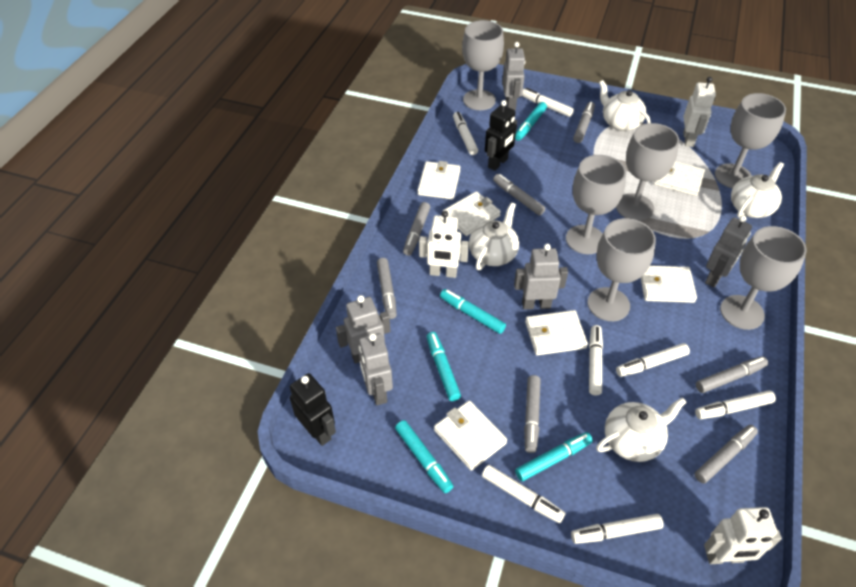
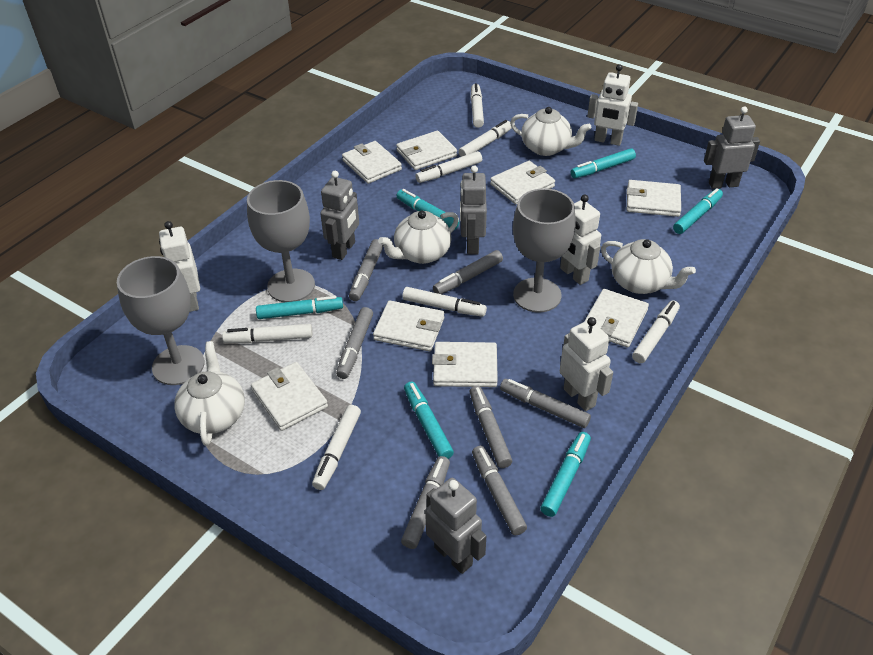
black robot: [290,373,336,446] [485,100,517,171] = 2 -> none = 0
grey goblet: [462,20,504,110] [566,155,626,254] [587,218,656,321] [616,123,679,221] [715,93,786,188] [720,226,807,330] = 6 -> [117,256,205,385] [247,180,315,302] [513,188,576,313] = 3
grey robot: [336,295,390,364] [359,333,393,405] [502,42,525,110] [514,244,568,309] [705,215,752,287] = 5 -> [320,171,359,260] [425,478,486,574] [460,165,487,254] [704,106,760,189] = 4
turquoise marker: [395,420,454,493] [427,332,461,401] [440,289,506,334] [515,102,547,141] [515,432,593,481] = 5 -> [256,296,343,319] [397,189,459,230] [404,382,454,459] [540,432,591,517] [571,148,636,178] [673,188,723,234] = 6
white robot: [419,211,469,278] [683,77,716,147] [704,507,782,564] = 3 -> [159,221,200,312] [560,194,601,285] [560,317,613,411] [587,64,638,146] = 4
white wallet: [418,161,461,199] [434,400,507,471] [442,191,501,236] [525,310,588,356] [640,265,697,303] [653,161,705,196] = 6 -> [251,362,328,431] [342,141,402,184] [373,300,444,351] [396,131,457,170] [432,342,498,387] [490,161,555,204] [584,289,649,348] [627,180,681,217] = 8

